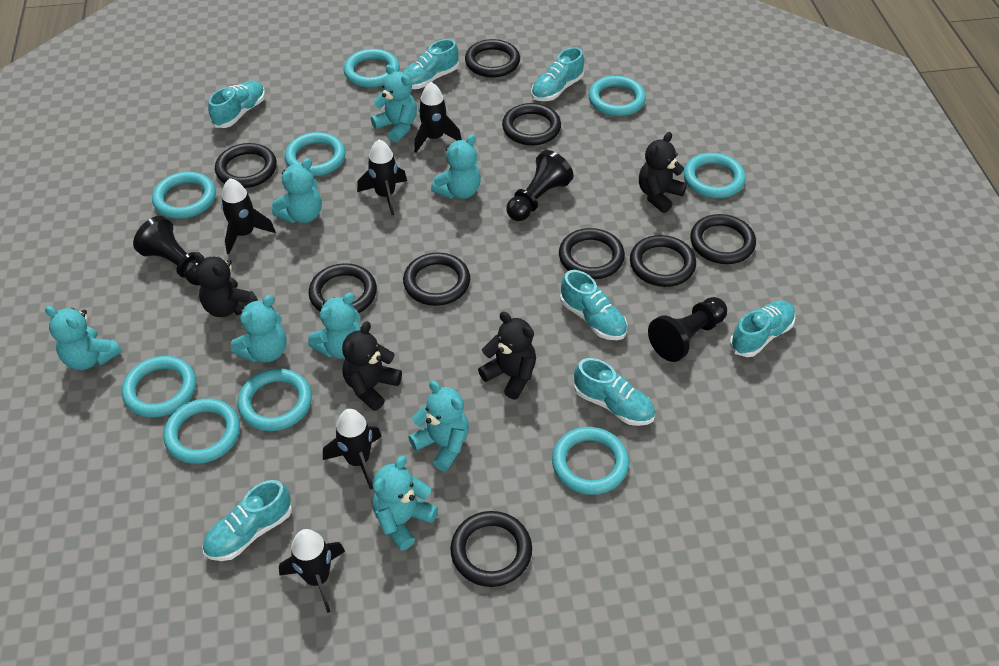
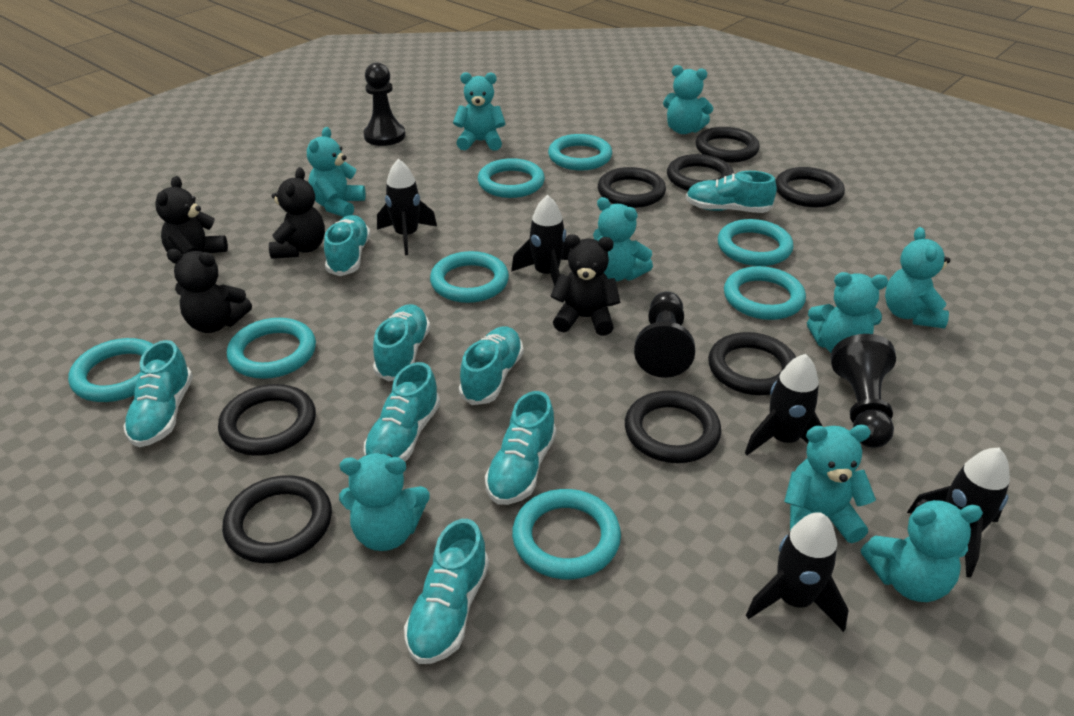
black ring: [215,143,277,188] [309,263,377,313] [403,253,470,306] [450,511,532,587] [465,39,520,77] [502,103,561,145] [559,228,625,279] [630,235,696,287] [690,214,756,264] = 9 -> [218,384,316,456] [222,475,332,563] [598,167,666,208] [625,391,721,463] [667,154,734,191] [696,127,760,162] [708,332,796,395] [775,167,845,207] = 8
turquoise ring: [122,356,196,417] [152,172,216,219] [164,398,240,464] [237,368,312,431] [285,132,346,176] [344,49,400,88] [552,427,629,495] [588,76,646,116] [683,153,746,198] = 9 -> [68,338,153,402] [227,318,316,379] [430,251,509,303] [478,158,545,198] [512,489,621,579] [548,134,612,170] [718,219,793,266] [724,266,806,320] = 8
turquoise shoe: [202,480,292,561] [208,81,265,128] [402,39,459,89] [531,47,584,101] [560,270,627,340] [574,358,655,426] [730,301,795,357] = 7 -> [123,340,193,447] [324,215,370,276] [364,362,440,461] [373,304,430,381] [404,519,489,664] [459,326,523,405] [485,391,556,505] [686,171,777,213] = 8
turquoise teddy bear: [45,306,122,370] [231,295,287,362] [272,158,322,223] [308,292,361,359] [371,65,417,142] [373,456,438,550] [409,380,469,471] [431,134,481,199] = 8 -> [307,127,366,217] [339,453,430,551] [453,72,505,151] [593,197,653,281] [663,65,713,134] [784,425,876,543] [807,272,888,353] [861,499,983,602] [885,227,950,328] = 9

